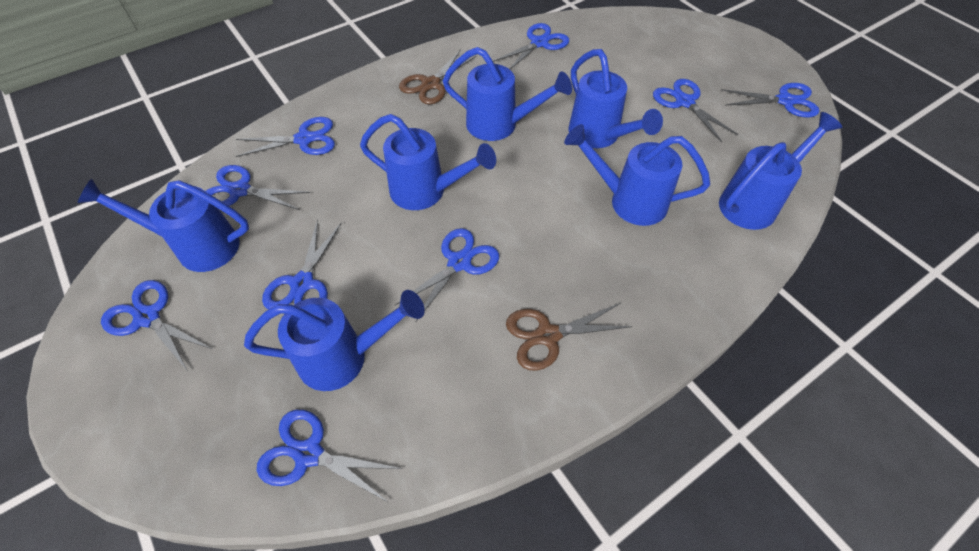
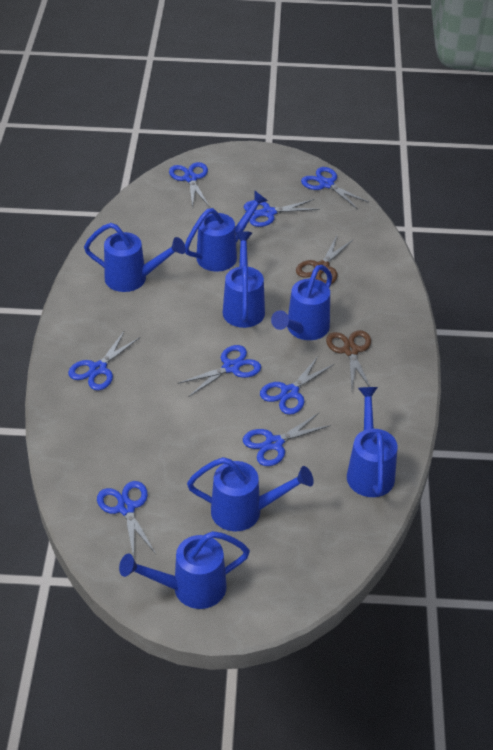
blue scissors: [101,280,212,371] [205,165,311,210] [236,117,335,157] [257,410,403,502] [262,219,342,309] [395,228,499,323] [493,23,569,69] [653,79,739,142] [722,83,820,117] = 9 -> [68,331,140,390] [97,481,156,558] [169,162,210,208] [177,345,261,396] [243,413,331,466] [244,199,319,227] [260,356,334,415] [301,167,368,209] = 8

